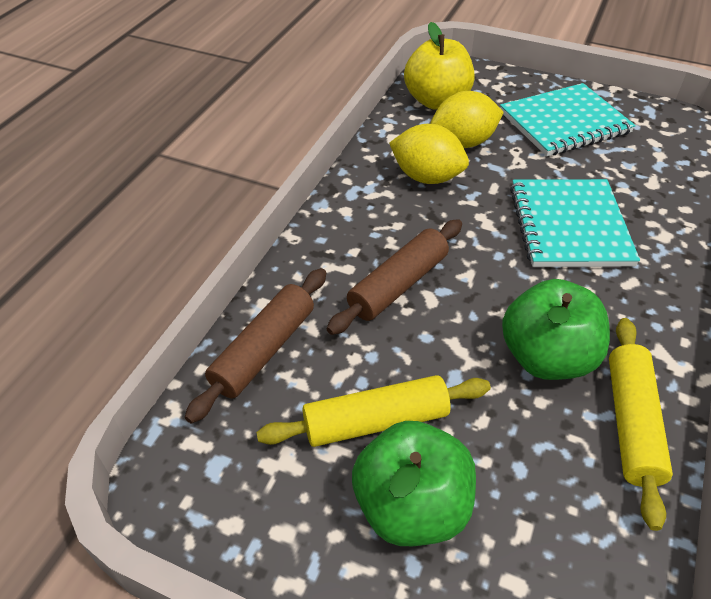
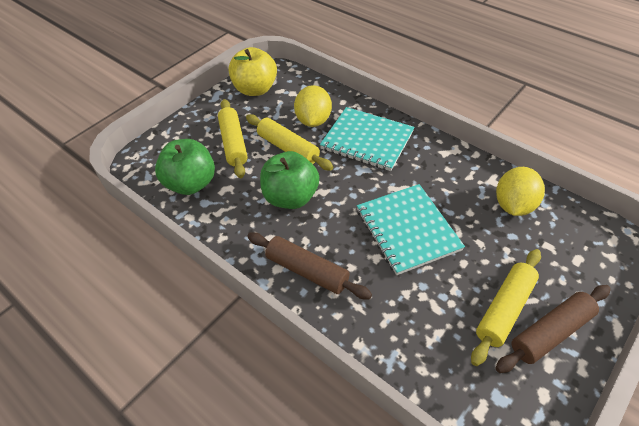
yellow rolling pin: [256,375,491,447] [609,318,673,531] = 2 -> [218,99,248,178] [246,114,333,170] [471,249,541,366] = 3

